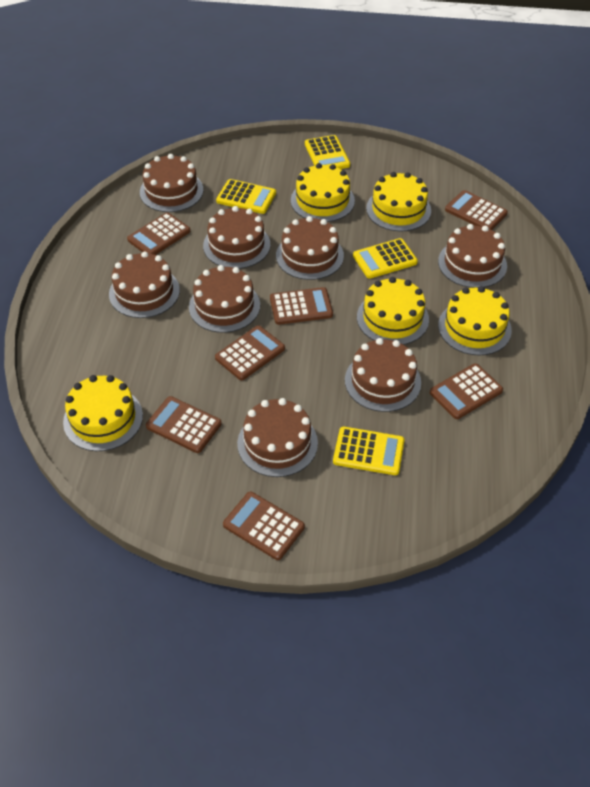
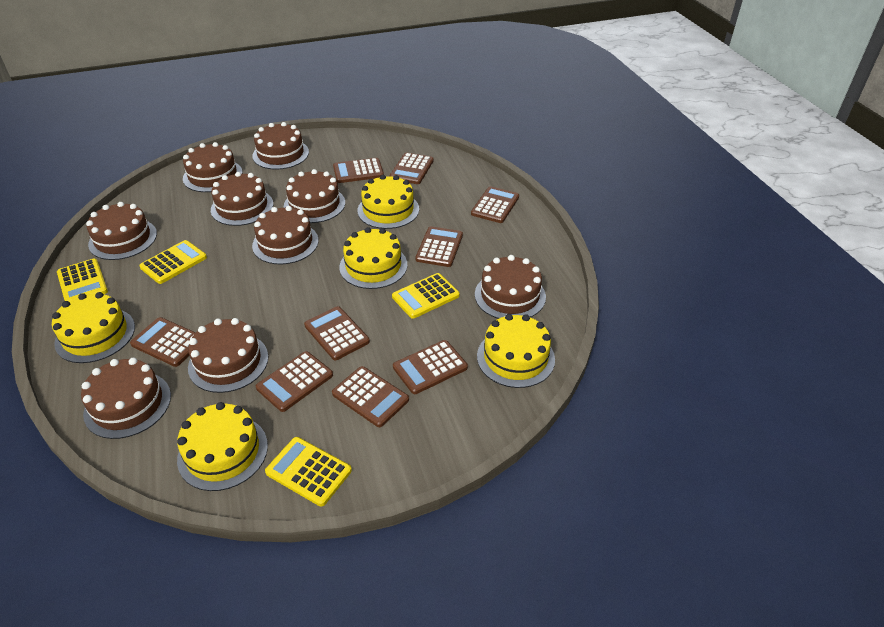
brown cake: [109,251,180,318] [140,154,203,212] [189,265,260,333] [203,206,270,269] [237,398,318,477] [276,216,344,280] [345,338,421,412] [438,224,507,288] = 8 -> [81,358,171,439] [86,202,157,260] [183,142,242,192] [188,318,268,393] [211,172,273,226] [252,122,309,170] [252,206,319,265] [284,169,345,223] [475,255,546,319] = 9
brown calculator: [127,212,191,255] [146,396,222,453] [215,326,285,380] [223,492,305,560] [270,287,333,325] [430,363,503,419] [445,190,508,230] = 7 -> [130,317,196,367] [256,351,333,412] [304,306,370,360] [332,366,409,427] [333,158,384,183] [390,152,434,184] [393,340,468,394] [415,226,463,267] [471,186,519,223] = 9

